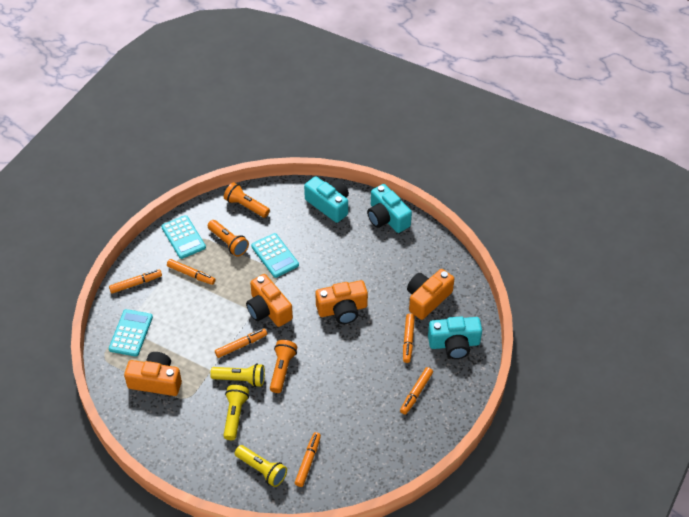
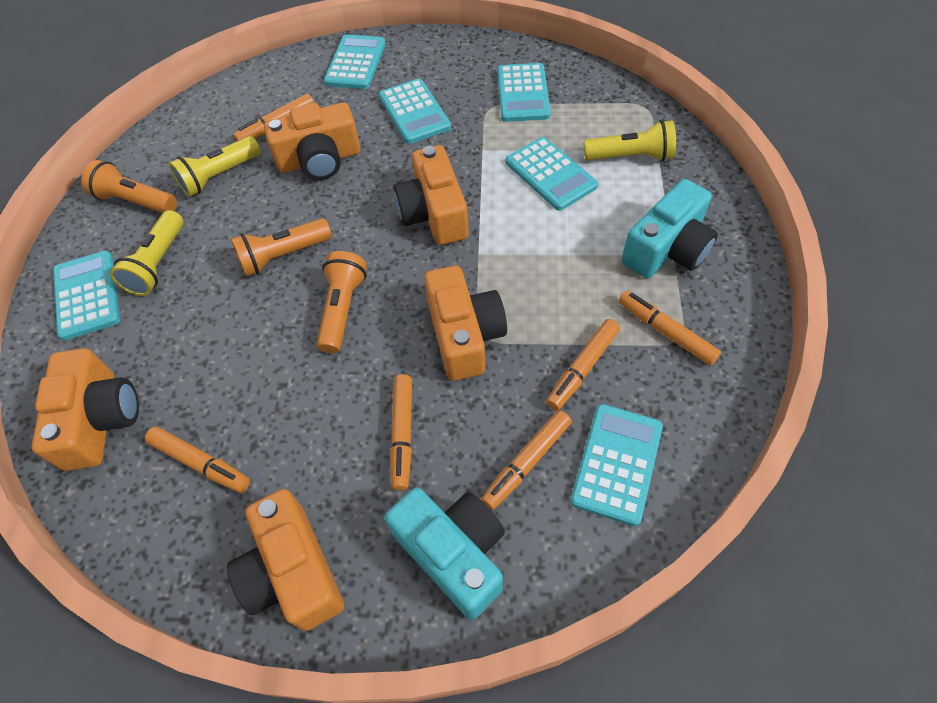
orange camera: [124,352,182,396] [246,274,293,327] [315,280,368,324] [407,269,454,320] = 4 -> [31,348,139,471] [227,489,344,631] [264,103,360,180] [394,145,469,245] [424,266,507,381] = 5
turquoise calculator: [109,309,153,357] [161,215,206,259] [251,233,299,278] = 3 -> [53,251,120,340] [324,34,386,89] [379,79,451,144] [497,63,551,122] [505,137,598,211] [570,404,663,526] = 6
turquoise camera: [304,176,349,223] [367,184,412,233] [428,317,482,359] = 3 -> [385,488,505,620] [621,179,718,278] = 2

